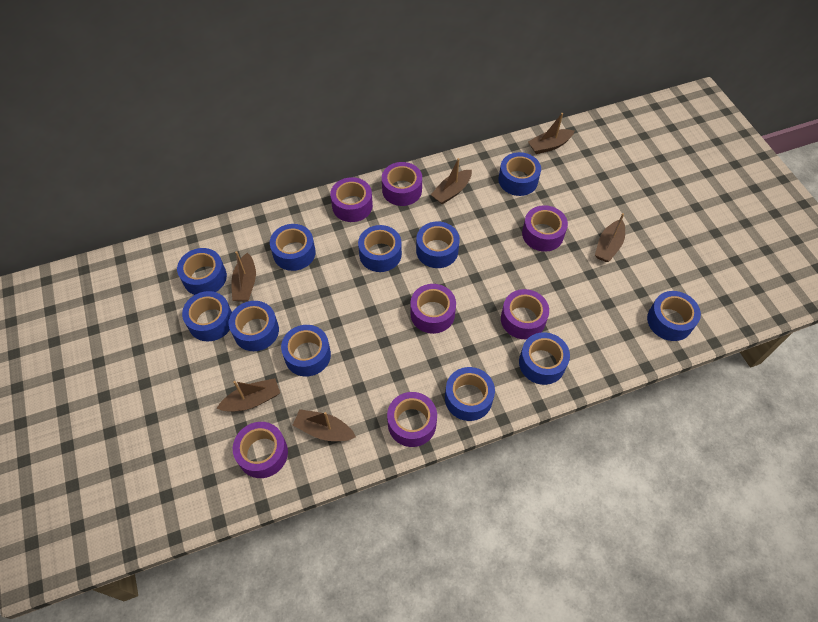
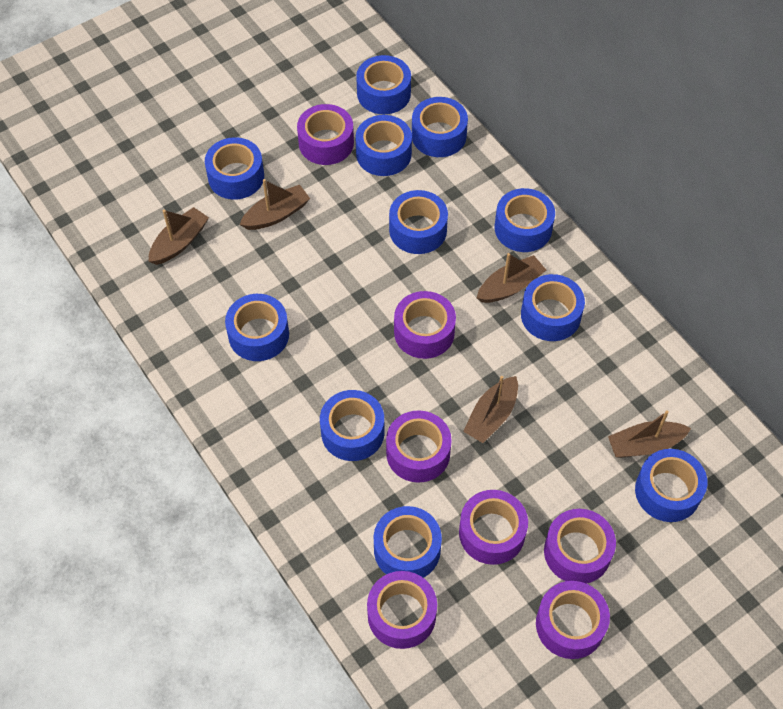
brown boat: [216,378,280,412] [232,251,256,301] [293,409,356,441] [431,158,472,205] [528,113,575,154] [595,213,625,262] = 6 -> [148,207,209,265] [240,179,310,230] [463,376,518,443] [477,253,546,303] [608,410,691,458] = 5

